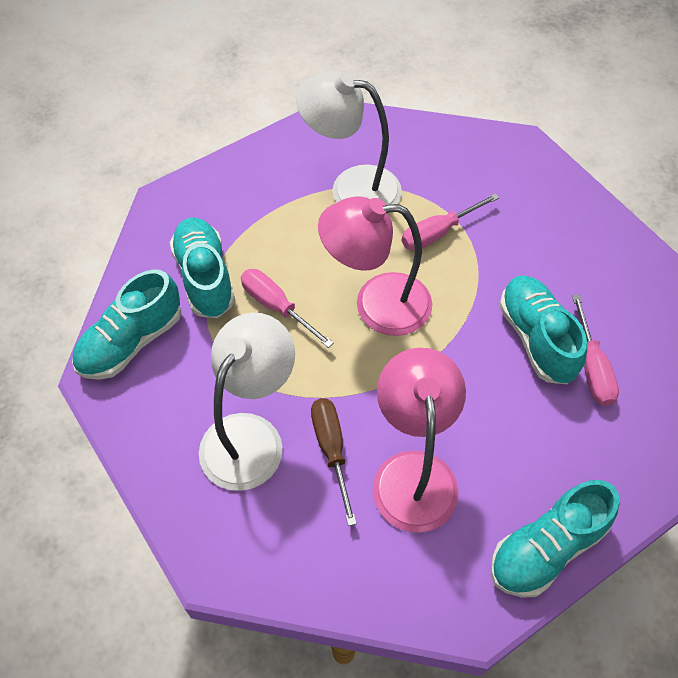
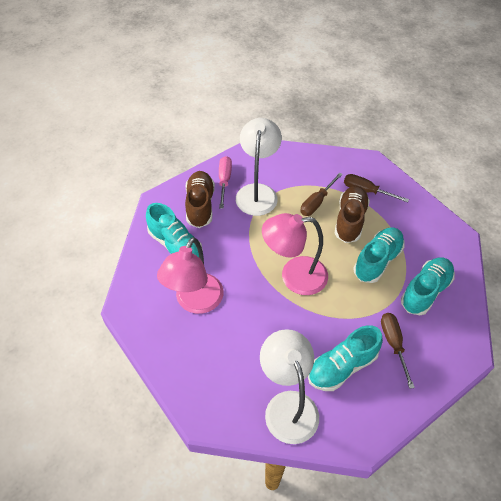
brown screwdriver: [311,398,357,526] = 1 -> [300,172,343,216] [344,174,409,203] [381,313,415,389] = 3
brown shoe: none = 0 -> [185,171,215,228] [334,186,370,243] = 2
pink screwdriver: [241,269,334,348] [402,193,499,250] [572,294,619,406] = 3 -> [219,156,232,209] = 1

